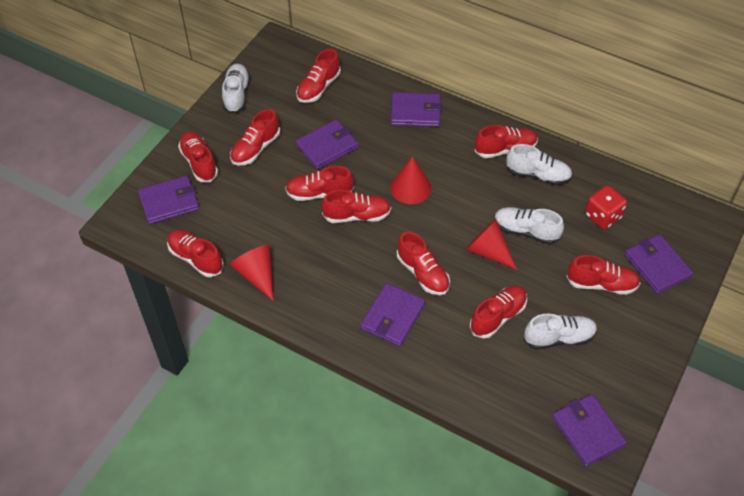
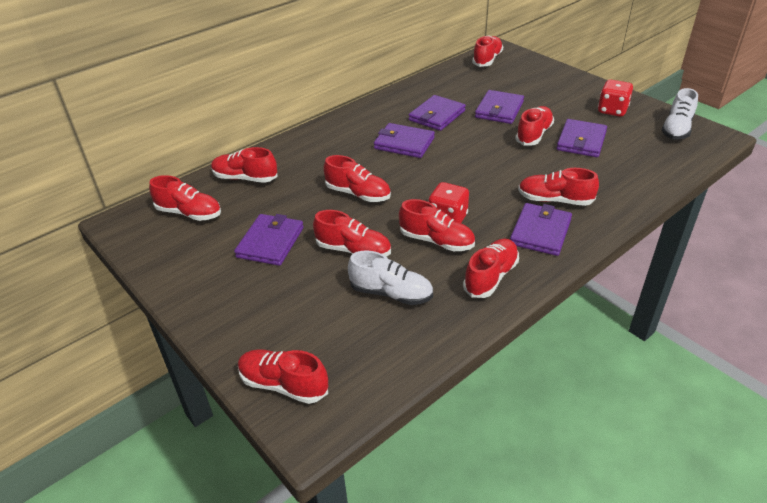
red cone: [230,245,274,301] [390,157,431,204] [465,219,517,270] = 3 -> none = 0
red dice: [585,185,627,229] = 1 -> [428,182,469,223] [598,80,633,117] = 2
white shoe: [222,63,250,114] [494,207,564,244] [506,144,572,185] [524,313,597,350] = 4 -> [348,251,433,305] [662,88,698,140] = 2

